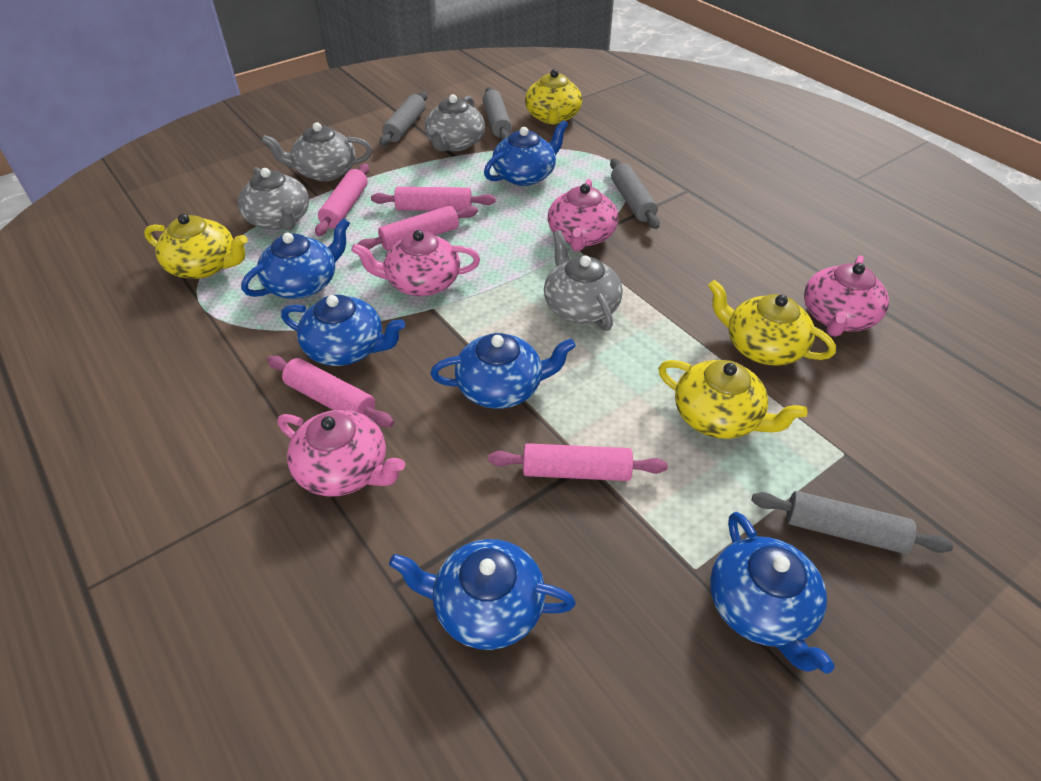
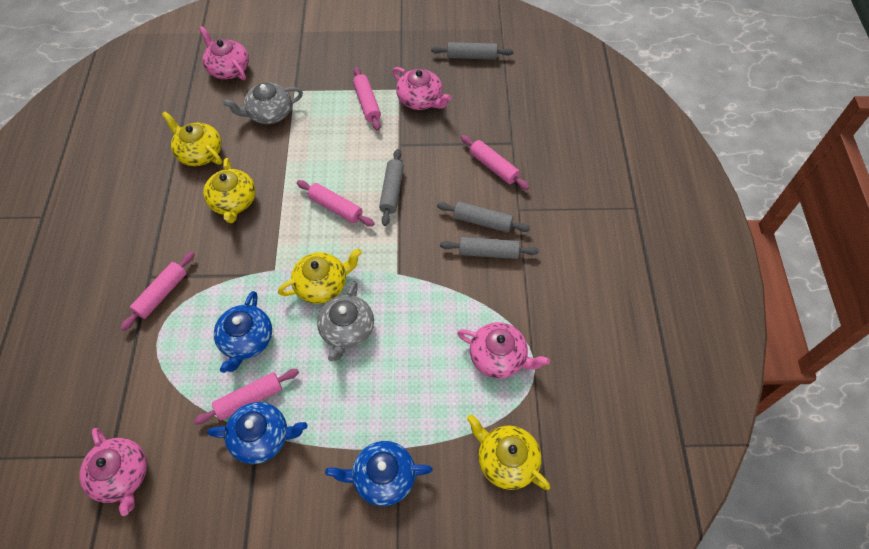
blue teapot: [241,218,350,299] [281,295,405,366] [389,539,576,650] [430,333,576,409] [484,120,568,186] [710,512,835,674] = 6 -> [207,402,307,464] [214,291,272,373] [325,441,433,506] = 3
grey teapot: [238,167,309,231] [262,122,372,181] [425,94,485,151] [544,230,623,331] = 4 -> [223,83,303,124] [317,281,374,361] = 2

